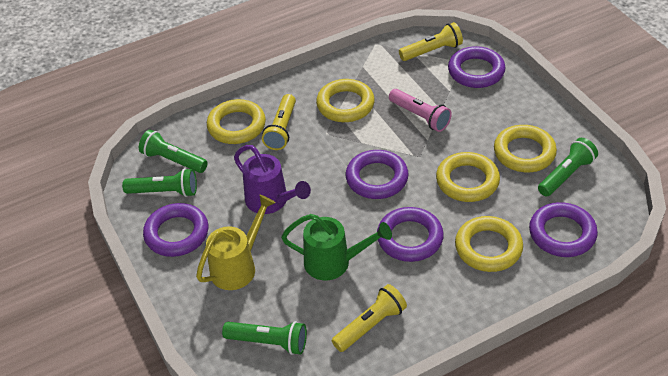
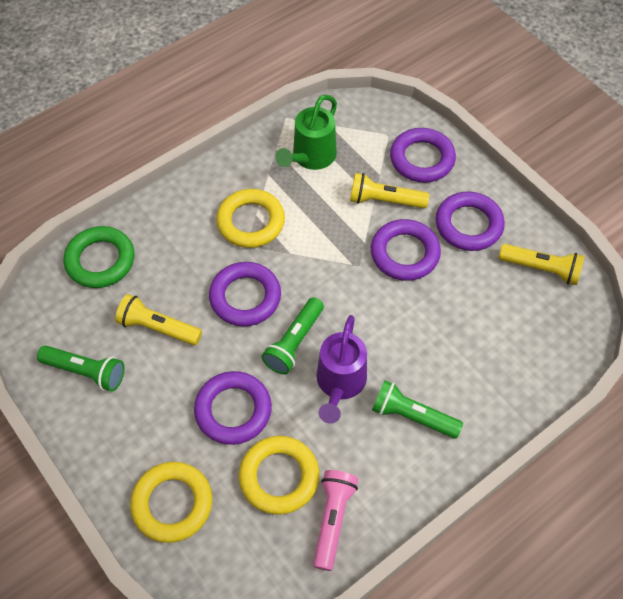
green flashlight: [122,168,197,197] [139,130,208,173] [222,321,307,355] [538,138,598,197] = 4 -> [37,345,125,392] [262,297,324,374] [372,380,463,438] = 3
green ring: none = 0 -> [64,226,134,288] = 1
yellow ring: [207,99,266,144] [316,79,375,122] [436,152,500,202] [455,216,523,272] [494,125,557,172] = 5 -> [130,462,212,543] [216,189,285,248] [239,436,319,514] = 3
yellow watering can: [196,195,276,290] = 1 -> none = 0

